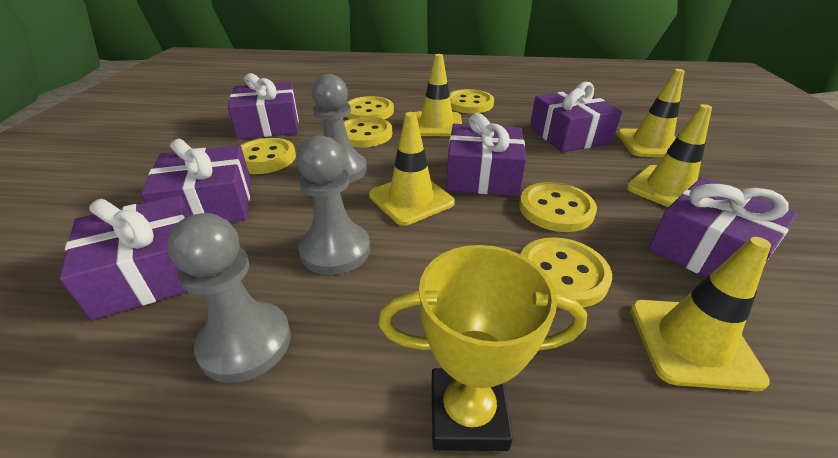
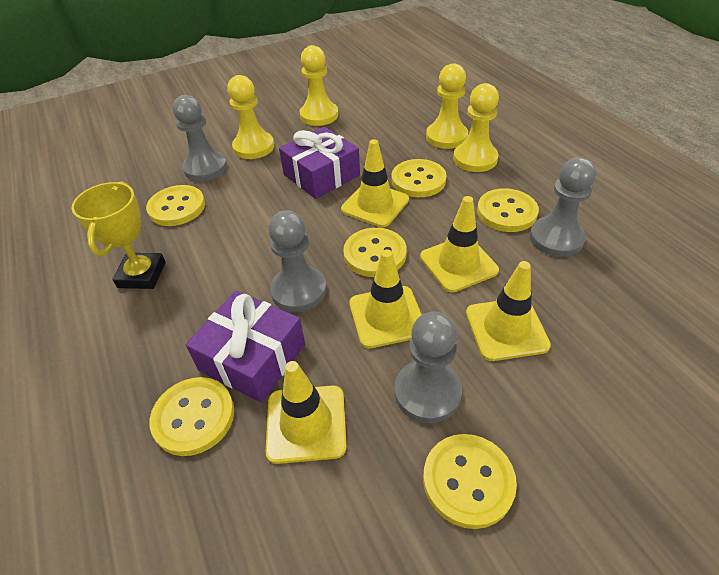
grey pawn: [168,213,291,383] [296,135,370,275] [312,74,367,183] = 3 -> [173,95,227,181] [268,210,327,312] [395,311,462,423] [530,157,596,257] = 4
purple gift: [59,196,190,320] [141,139,251,223] [228,73,299,139] [446,113,526,196] [530,82,622,152] [648,177,798,277] = 6 -> [186,291,305,403] [279,126,360,199] = 2
yellow pawn: none = 0 -> [227,75,274,159] [299,45,338,126] [426,63,468,149] [453,83,499,172] = 4

